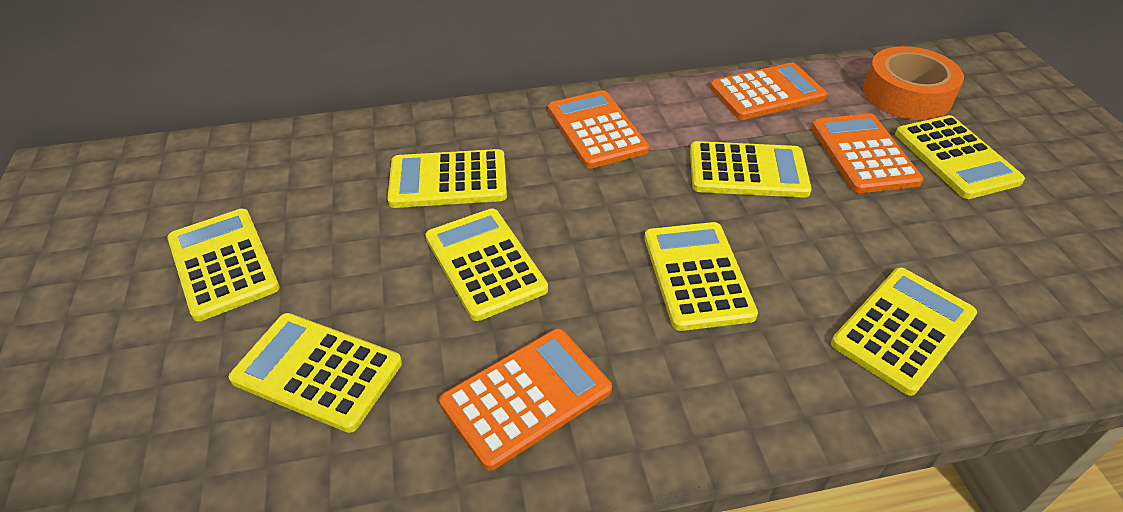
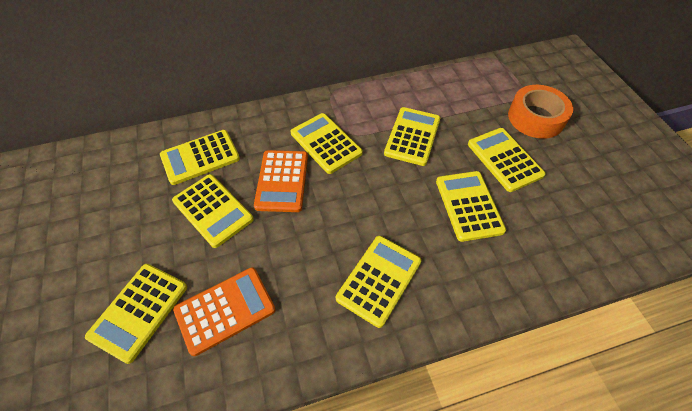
orange calculator: [439,329,612,471] [548,90,649,169] [710,63,827,120] [811,114,923,193] = 4 -> [173,267,276,356] [254,150,308,212] = 2

